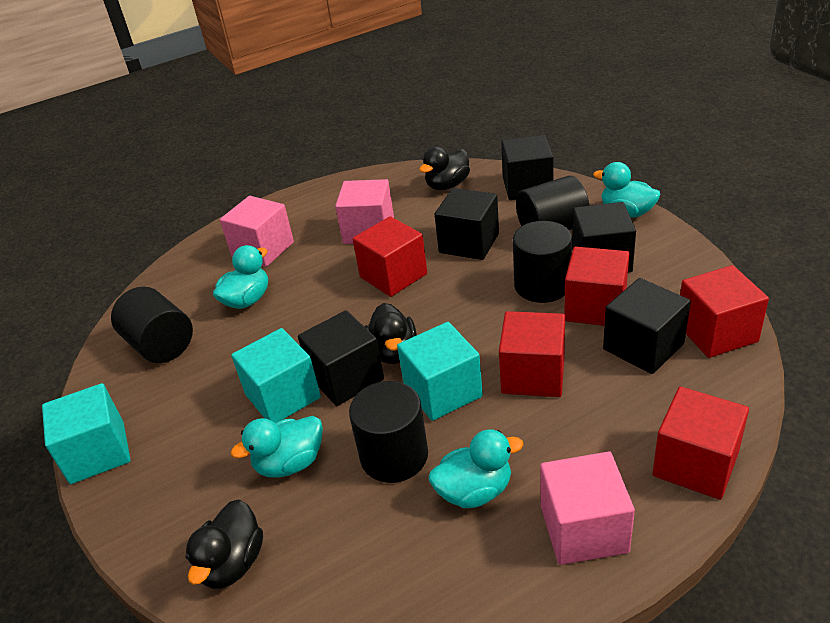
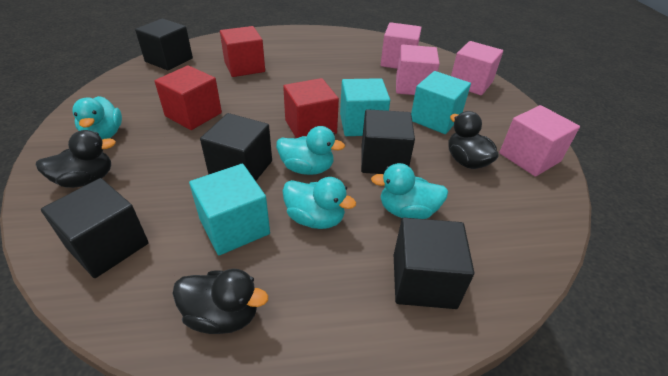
black cylinder: [111,287,193,363] [349,381,428,483] [513,221,572,303] [516,176,590,230] = 4 -> none = 0
pink cube: [220,196,294,267] [335,179,394,244] [540,451,635,565] = 3 -> [381,22,421,69] [396,44,439,95] [451,41,503,95] [500,105,580,177] = 4
red cube: [353,216,427,297] [499,311,565,397] [564,246,629,326] [652,387,749,500] [680,265,769,358] = 5 -> [155,65,222,130] [220,26,265,77] [283,78,339,139] = 3

